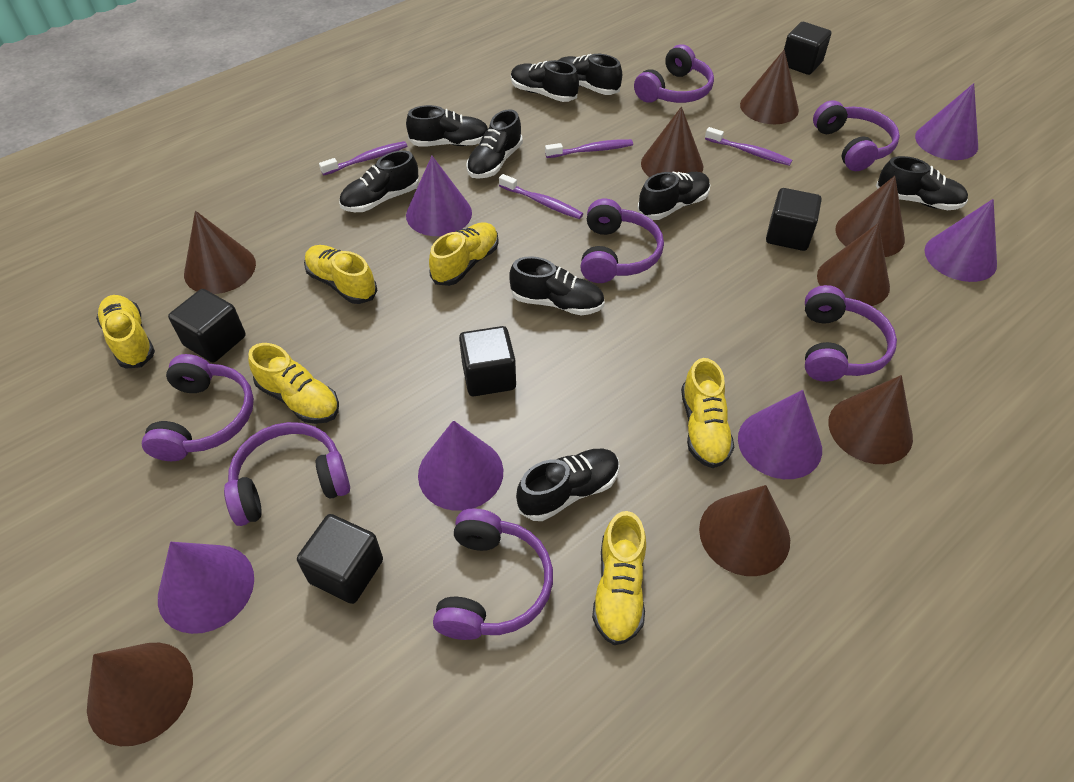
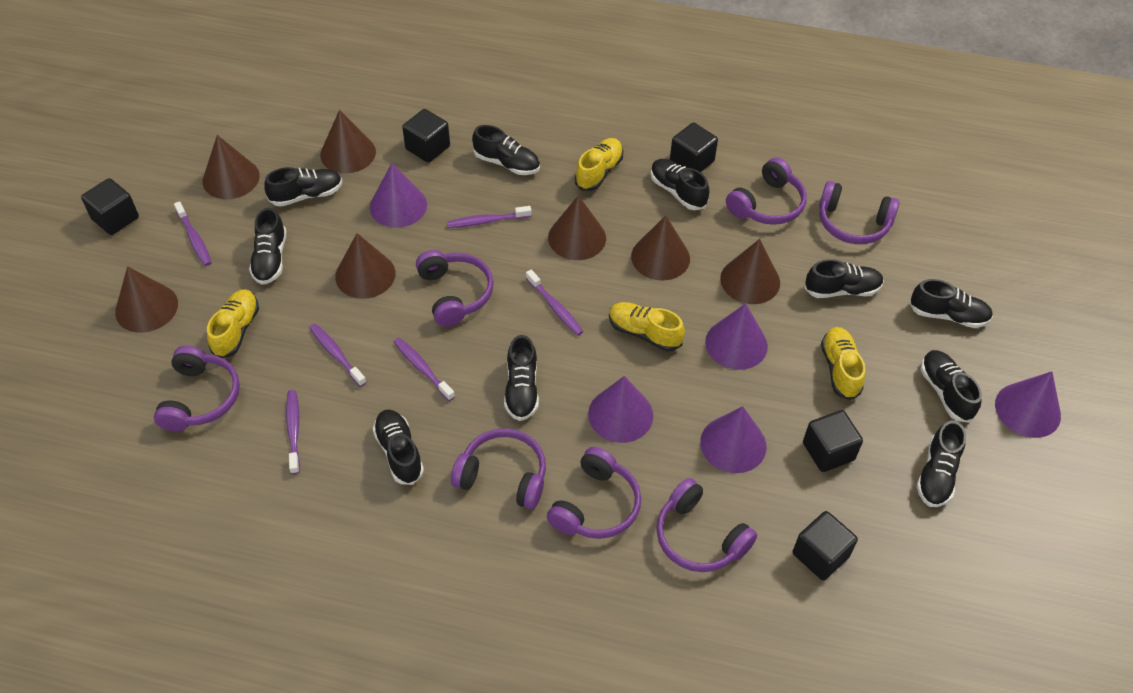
black shoe: [339,150,419,212] [406,105,488,147] [466,109,523,179] [509,256,605,316] [511,60,579,102] [516,449,620,521] [558,54,622,95] [638,171,710,220] [876,156,968,210] = 9 -> [249,208,286,285] [264,167,342,207] [373,409,424,485] [472,125,540,175] [504,335,539,421] [650,159,710,210] [804,259,884,298] [909,279,993,328] [916,420,966,507] [921,350,982,423] = 10
brown cone: [87,643,193,746] [184,211,256,294] [641,107,703,177] [699,485,790,576] [740,50,799,124] [817,223,890,306] [828,375,913,464] [835,176,905,257] = 8 -> [115,266,178,333] [203,135,260,199] [320,110,376,173] [335,233,395,299] [548,195,606,260] [631,215,690,281] [720,239,780,304] = 7
purple cone: [158,542,254,634] [406,156,472,236] [418,420,503,511] [738,390,822,479] [915,83,978,160] [924,199,997,282] = 6 -> [370,163,427,228] [588,376,653,443] [700,406,766,473] [705,304,768,370] [995,371,1061,438] = 5
purple toothbrush: [319,141,407,175] [499,174,583,219] [545,139,633,158] [705,127,792,166] = 4 -> [174,201,212,266] [286,390,300,474] [309,324,366,387] [394,338,455,401] [447,206,532,228] [526,270,583,336] = 6
yellow shoe: [96,295,155,368] [248,343,339,424] [304,245,377,304] [429,222,499,286] [592,511,646,645] [681,358,734,468] = 6 -> [207,289,259,358] [575,138,623,191] [609,302,685,352] [821,327,865,400] = 4

